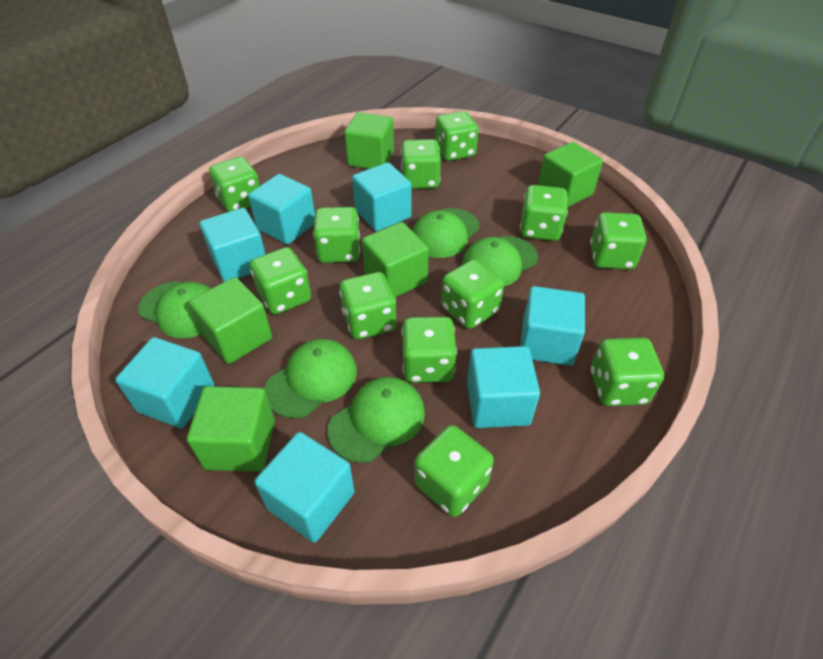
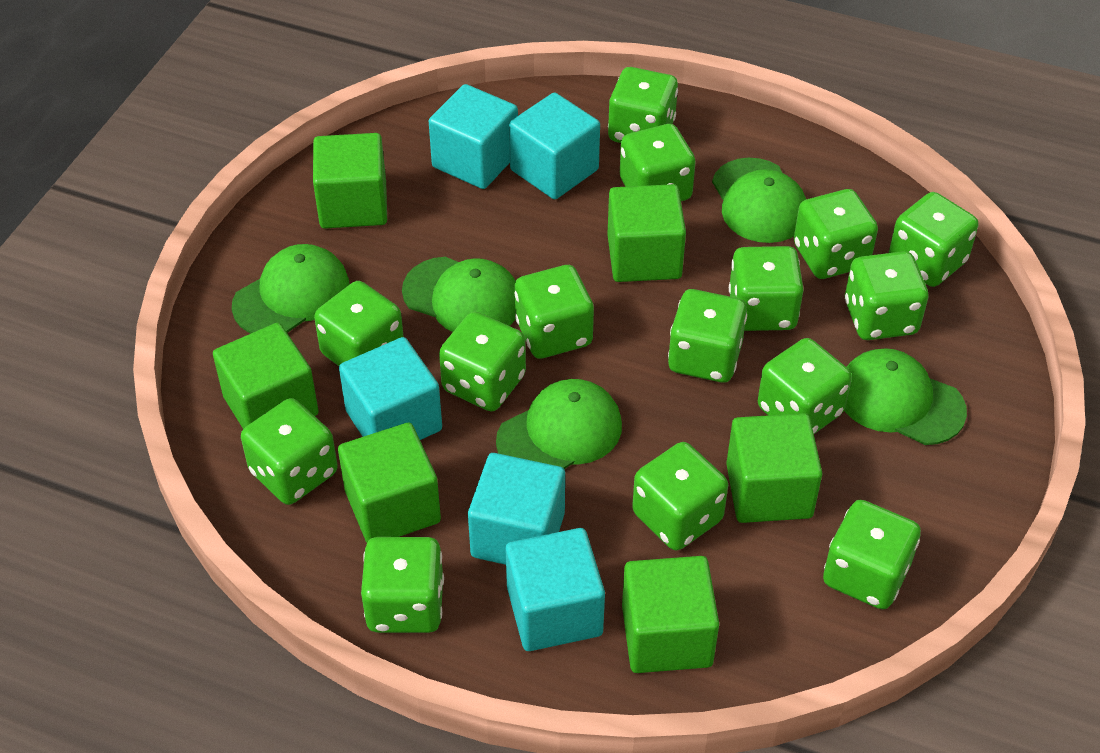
green cube: [187,386,275,472] [189,277,272,364] [344,112,394,169] [362,222,429,297] [538,142,603,208] = 5 -> [213,323,319,429] [313,133,387,229] [338,423,441,542] [607,184,686,282] [622,556,719,673] [726,413,822,523] = 6
green dice: [209,157,260,212] [250,247,311,315] [313,207,360,263] [339,272,396,339] [401,139,441,189] [402,317,457,383] [415,425,494,517] [435,111,479,161] [441,259,504,329] [520,185,568,241] [590,212,646,270] [591,338,664,406] = 12 -> [241,398,338,505] [314,281,404,366] [361,537,444,633] [439,312,526,412] [514,265,594,359] [608,67,678,143] [620,124,696,201] [632,442,728,550] [668,289,747,383] [729,246,804,331] [758,338,852,434] [794,189,878,279] [823,500,921,609] [845,251,929,340] [889,192,978,287] = 15
turquoise cube: [115,337,214,428] [200,208,265,282] [248,174,315,245] [255,432,355,543] [352,163,411,231] [467,346,540,428] [520,286,585,366] = 7 -> [339,337,442,440] [429,84,518,189] [468,453,565,565] [505,528,605,651] [509,92,600,199] = 5

